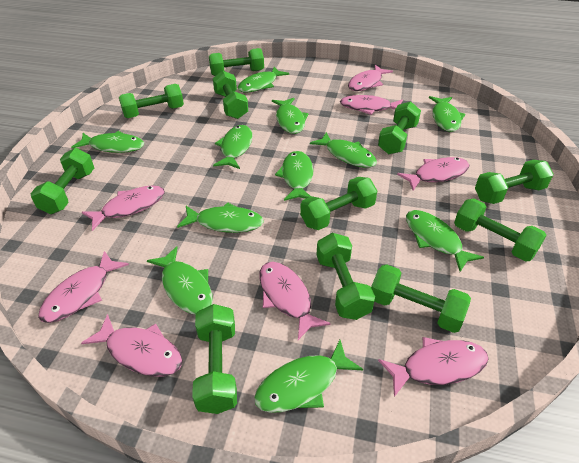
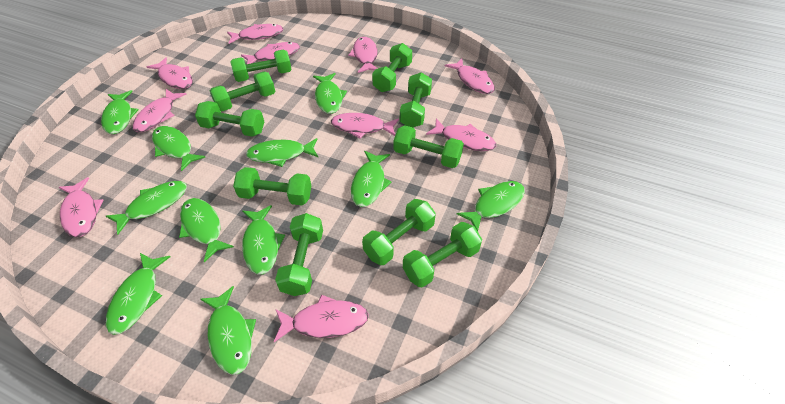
green dumbbell: [30,148,94,214] [119,84,184,118] [192,304,237,414] [209,48,264,76] [213,71,248,119] [300,177,377,230] [316,233,375,320] [371,264,471,333] [378,101,421,154] [454,199,546,262] [475,160,554,204] = 11 -> [195,101,264,137] [210,71,275,111] [230,50,292,82] [233,167,311,206] [275,213,323,296] [362,199,436,265] [372,43,412,92] [394,125,464,168] [400,72,432,127] [403,222,482,288] = 10
pink fish: [38,251,129,323] [81,314,182,377] [82,185,165,231] [260,262,331,340] [340,95,403,115] [348,65,393,91] [378,337,489,397] [397,157,469,191] = 8 -> [59,177,104,237] [132,89,187,132] [147,58,193,89] [227,24,284,44] [241,42,300,64] [274,295,369,342] [331,113,399,139] [348,37,378,73] [426,118,496,151] [445,59,495,94] = 10

